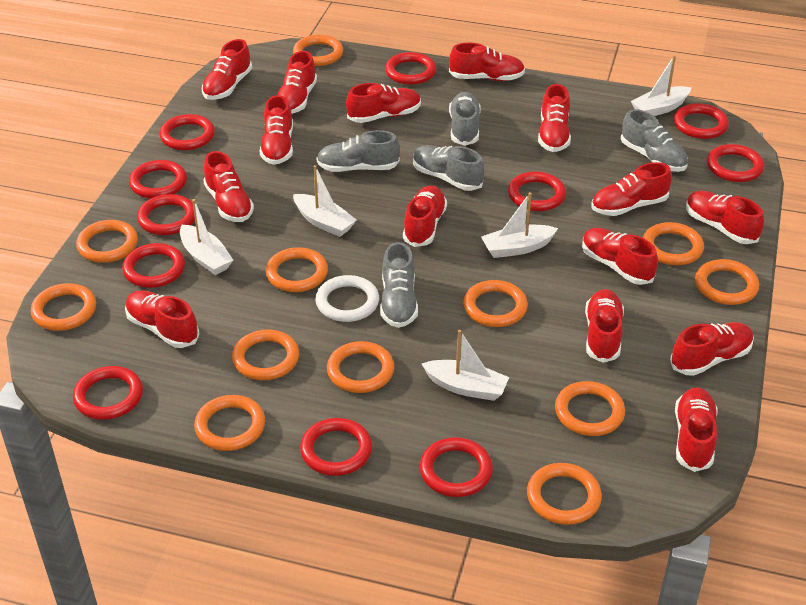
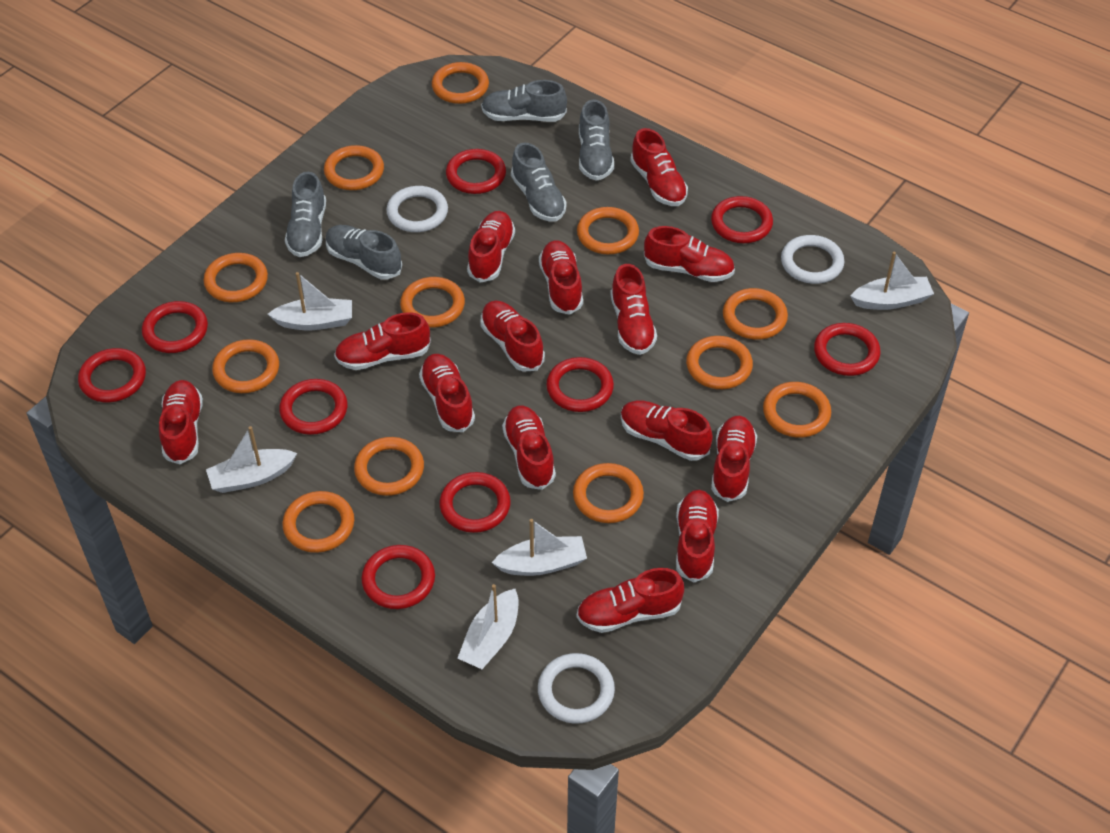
red ring: [73,366,143,420] [122,243,185,288] [129,160,187,199] [137,194,195,235] [159,114,215,150] [300,418,372,476] [385,52,436,85] [420,437,493,497] [508,172,566,211] [674,103,729,139] [707,144,764,182] = 11 -> [78,348,146,402] [142,301,208,353] [279,379,347,435] [361,545,435,609] [440,472,511,533] [446,149,506,194] [546,357,614,412] [711,196,773,243] [814,323,881,376] = 9
red shoe: [125,290,200,348] [202,39,252,100] [203,151,254,222] [260,95,293,165] [277,51,317,114] [346,83,421,123] [403,185,447,247] [449,43,525,81] [538,84,571,152] [582,228,658,285] [585,289,624,363] [591,162,672,216] [670,322,754,376] [675,388,717,472] [686,191,764,244] = 15 -> [159,380,203,464] [334,312,431,370] [419,354,475,432] [467,211,515,283] [480,301,545,372] [502,406,556,490] [539,240,583,315] [577,568,684,633] [610,264,657,355] [621,401,713,461] [630,128,688,206] [644,226,735,282] [676,490,719,582] [711,416,757,502] = 14
white ring: [315,275,379,322] = 1 -> [387,186,448,232] [538,653,615,724] [781,235,844,284] = 3

